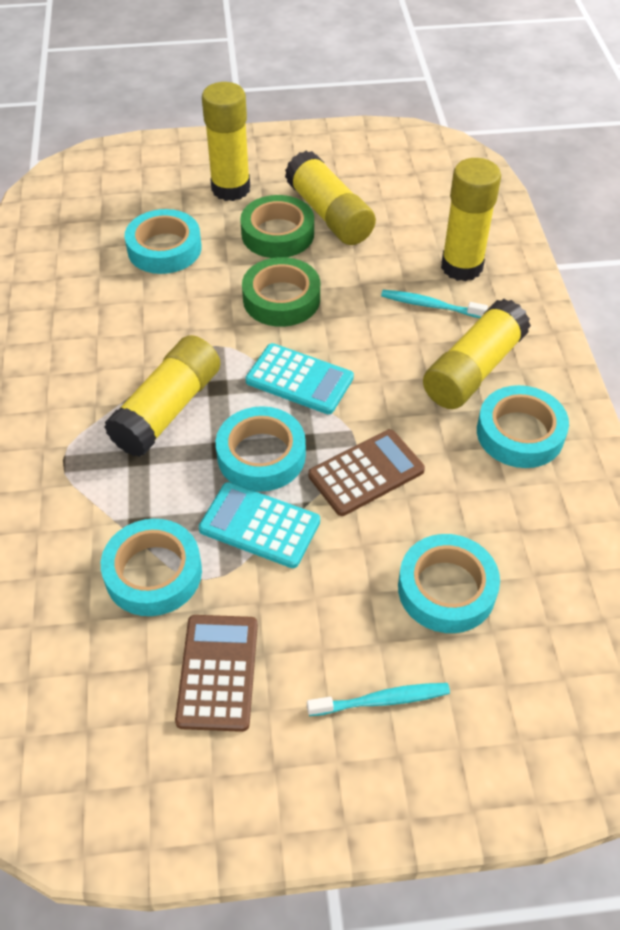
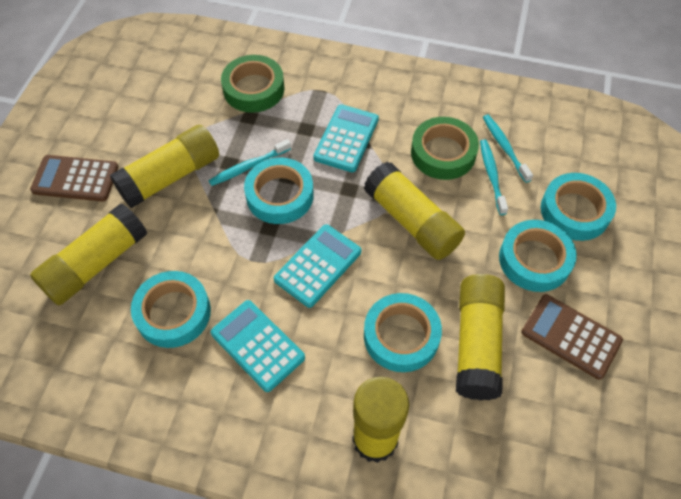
turquoise calculator: [199,482,320,568] [245,343,354,414] = 2 -> [211,300,305,392] [274,225,361,308] [313,104,379,172] = 3
turquoise toothbrush: [307,683,450,716] [381,290,488,318] = 2 -> [208,139,291,186] [480,139,508,215] [483,115,533,183] = 3

